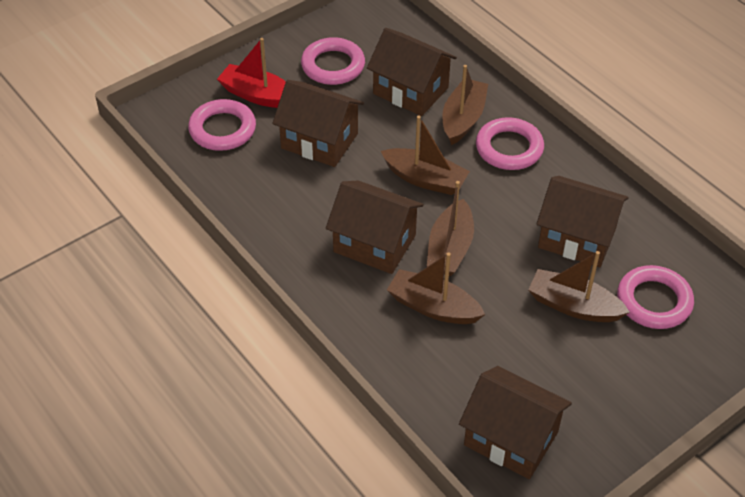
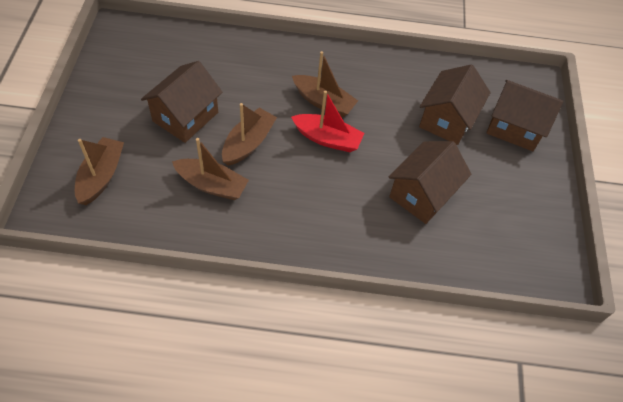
brown boat: [381,116,470,195] [387,252,485,324] [427,181,474,276] [442,65,488,145] [528,251,629,322] = 5 -> [75,137,124,205] [172,138,249,200] [222,103,277,166] [292,51,358,117] = 4
brown house: [272,80,364,167] [326,180,424,274] [367,28,457,116] [459,366,572,479] [537,176,629,267] = 5 -> [141,61,223,143] [388,141,471,224] [419,64,491,145] [486,80,563,151] = 4
pink ring: [188,99,256,151] [301,37,365,85] [476,117,544,170] [617,265,694,329] = 4 -> none = 0

